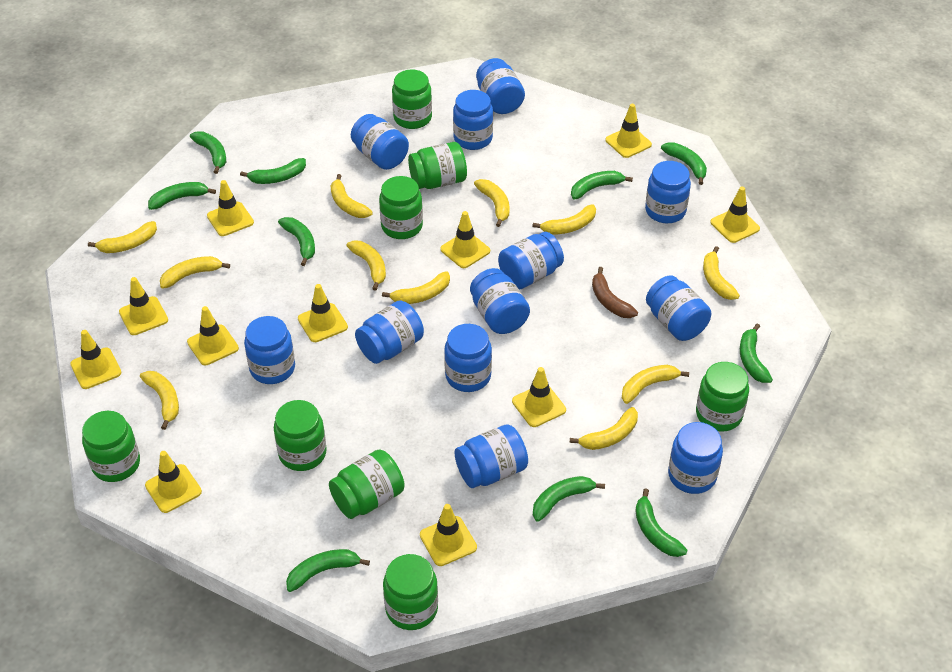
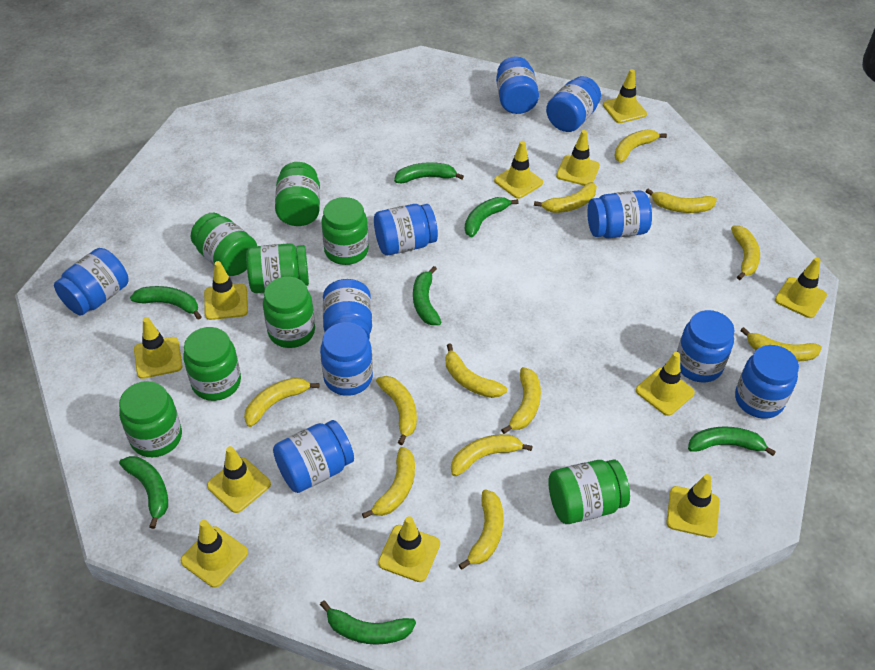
blue jar: [244,316,295,384] [351,114,409,170] [355,301,424,364] [444,324,492,392] [453,90,493,150] [455,424,528,488] [470,268,530,334] [476,58,525,114] [498,232,564,289] [645,161,691,223] [646,275,711,341] [668,422,723,494] = 12 -> [54,248,128,316] [273,420,354,493] [320,322,373,396] [323,279,372,339] [374,204,438,255] [496,56,539,114] [546,76,601,132] [587,190,652,238] [677,310,735,383] [735,345,799,419] = 10
brown banana: [592,267,638,318] = 1 -> none = 0
green banana: [148,182,216,210] [190,132,226,174] [240,158,306,184] [278,217,315,266] [286,549,370,592] [533,476,605,522] [571,171,633,199] [635,488,688,557] [661,142,707,185] [740,324,773,383] = 10 -> [119,456,168,529] [130,286,202,320] [320,600,416,645] [394,162,464,183] [413,266,441,325] [465,197,519,237] [688,426,776,456] = 7
yellow banana: [88,221,157,253] [140,371,179,430] [160,256,230,289] [331,174,373,218] [346,240,386,291] [382,271,450,304] [474,179,510,227] [532,205,596,235] [570,407,638,450] [622,365,689,404] [703,246,740,300] = 11 -> [244,377,319,427] [362,447,415,518] [376,376,417,445] [446,343,507,398] [451,434,533,476] [459,489,504,570] [501,367,541,434] [534,182,597,213] [614,130,667,163] [645,189,717,213] [731,226,760,280] [740,327,822,362] = 12

